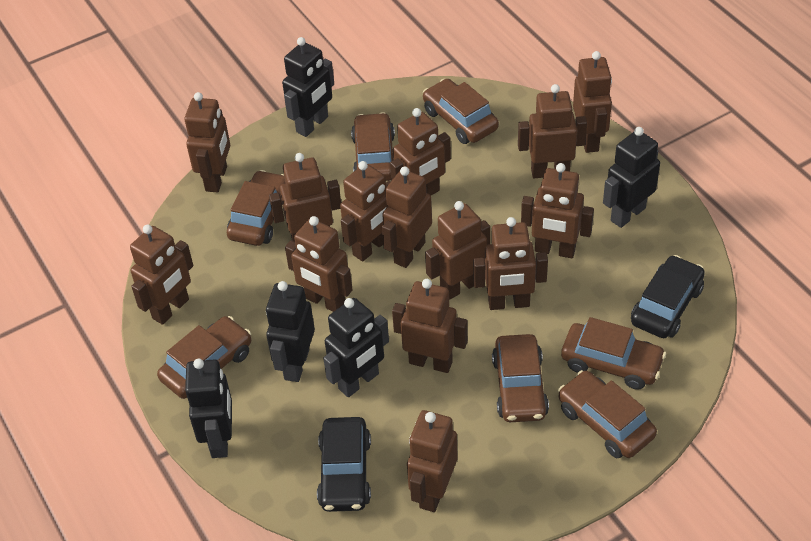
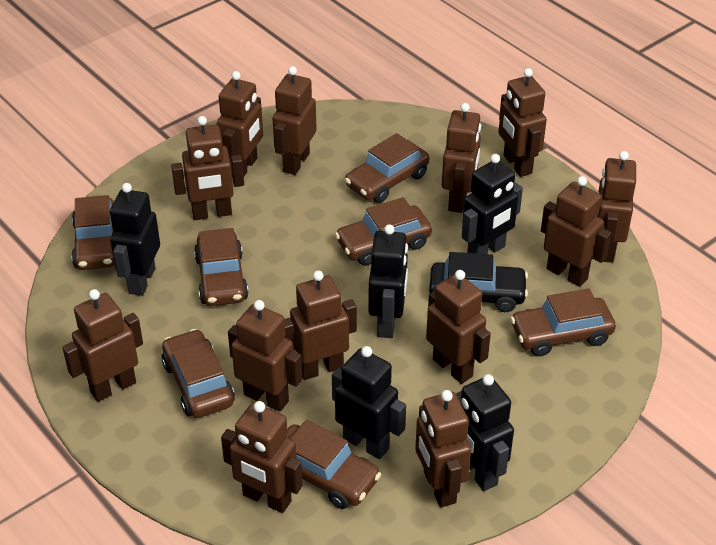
black car: [317,417,371,512] [631,255,705,338] = 2 -> [429,252,528,312] = 1
brown robot: [130,224,193,325] [184,92,230,193] [269,153,341,242] [285,216,352,312] [340,161,391,262] [382,166,432,268] [390,108,451,195] [392,279,468,373] [407,410,458,512] [425,201,490,300] [473,217,548,310] [518,84,587,178] [521,163,594,258] [573,51,612,153] = 14 -> [62,289,143,402] [171,116,244,220] [217,71,263,178] [221,401,303,513] [228,300,302,412] [273,66,317,175] [285,271,357,380] [415,390,471,507] [426,270,491,384] [442,103,481,213] [498,68,547,177] [541,176,611,287] [597,151,636,263] = 13

